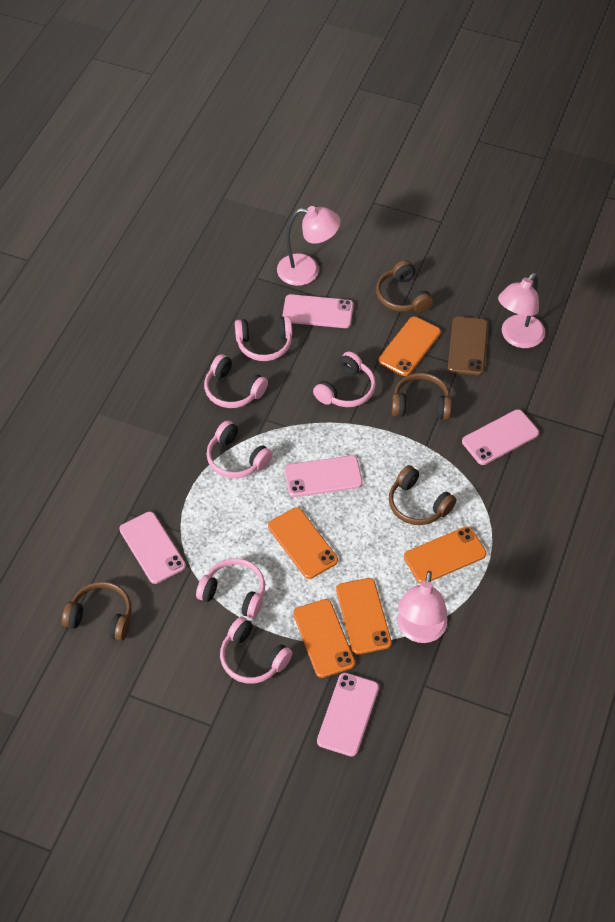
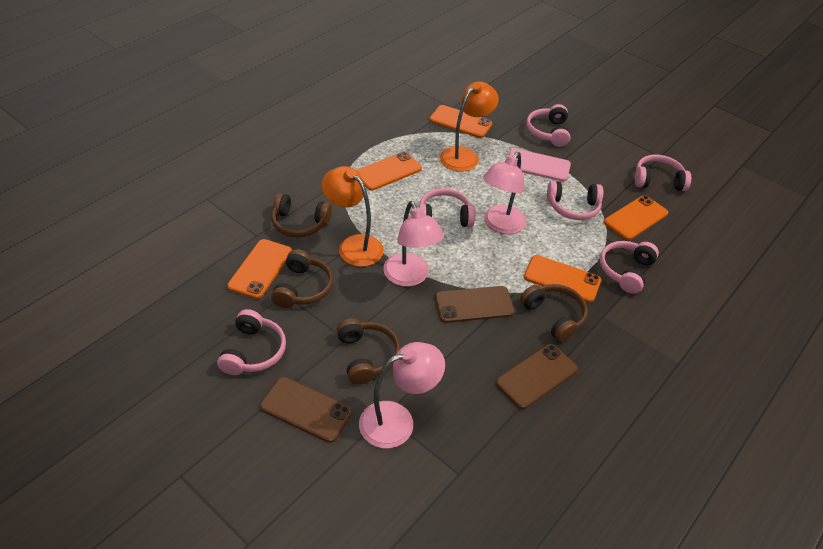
brown phone: [448,316,488,375] = 1 -> [260,377,352,443] [435,286,515,323] [496,344,578,409] = 3
orange lamp: none = 0 -> [322,166,384,267] [440,82,499,172] = 2
pink phone: [120,512,186,584] [282,294,353,328] [284,455,363,497] [317,673,379,757] [462,409,539,465] = 5 -> [508,148,571,182] = 1

